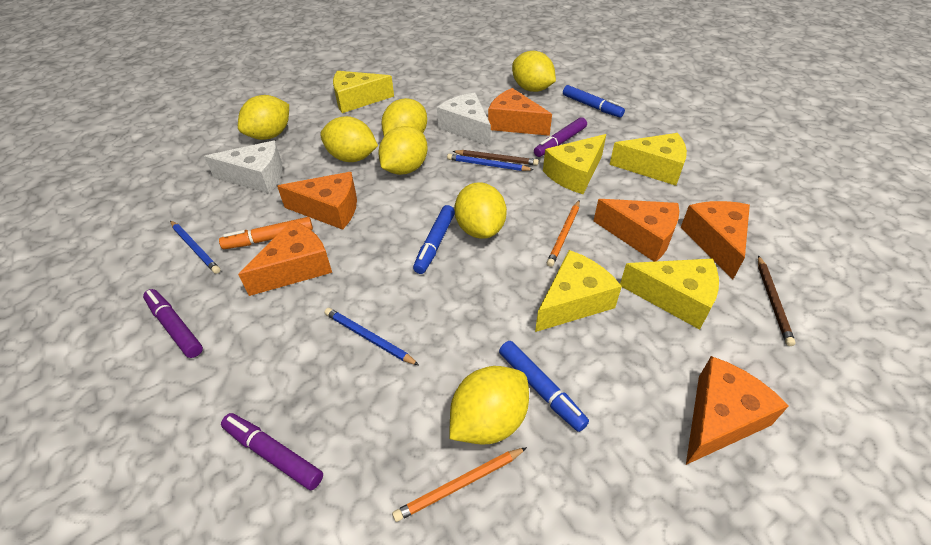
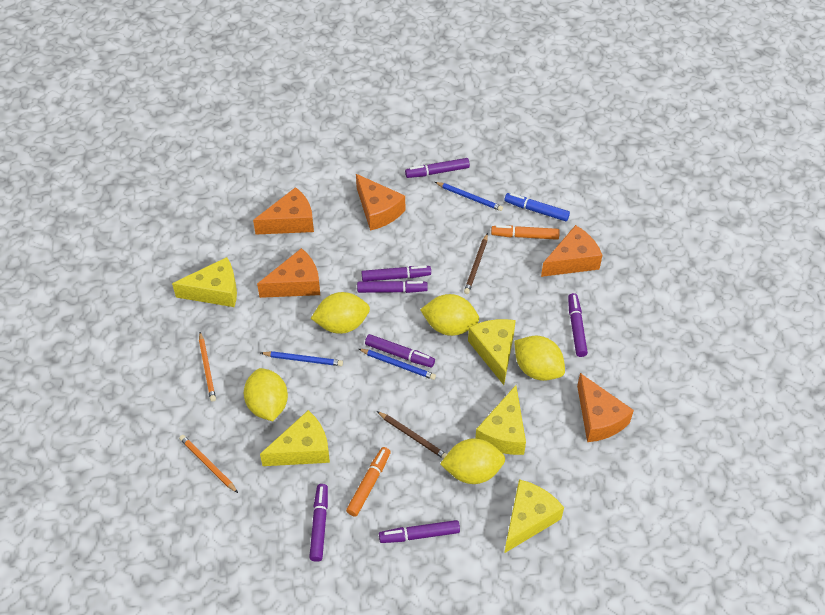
blue marker: [413,205,455,274] [499,341,589,432] [563,85,625,118] = 3 -> [505,193,570,221] = 1
orange cheese: [238,220,332,296] [277,172,357,230] [488,88,552,136] [594,199,679,262] [680,201,750,280] [686,356,789,465] = 6 -> [253,187,314,235] [257,248,320,298] [356,174,405,231] [541,225,602,277] [577,373,634,442] = 5
orange marker: [219,217,313,249] = 1 -> [346,447,391,517] [491,225,560,240] = 2
purple marker: [143,289,203,358] [221,413,323,490] [534,117,587,157] = 3 -> [309,484,328,562] [357,280,428,293] [362,265,431,281] [365,334,435,367] [379,520,460,543] [405,158,470,178] [568,293,588,357] = 7
white cheese: [204,141,283,194] [437,92,491,146] = 2 -> none = 0
yellow lemon: [238,95,289,140] [320,116,378,162] [378,126,428,175] [381,98,427,136] [449,366,529,444] [455,182,507,239] [512,51,556,92] = 7 -> [244,368,288,421] [311,292,370,334] [420,294,479,336] [440,438,505,484] [514,336,565,381] = 5

